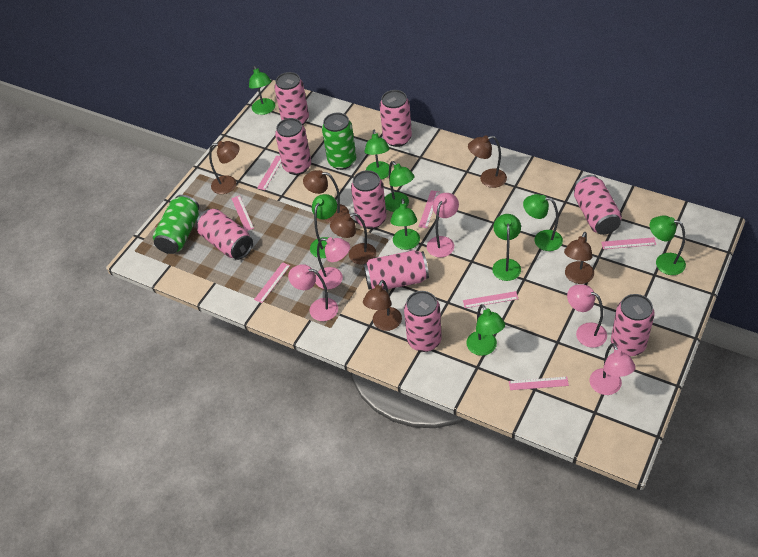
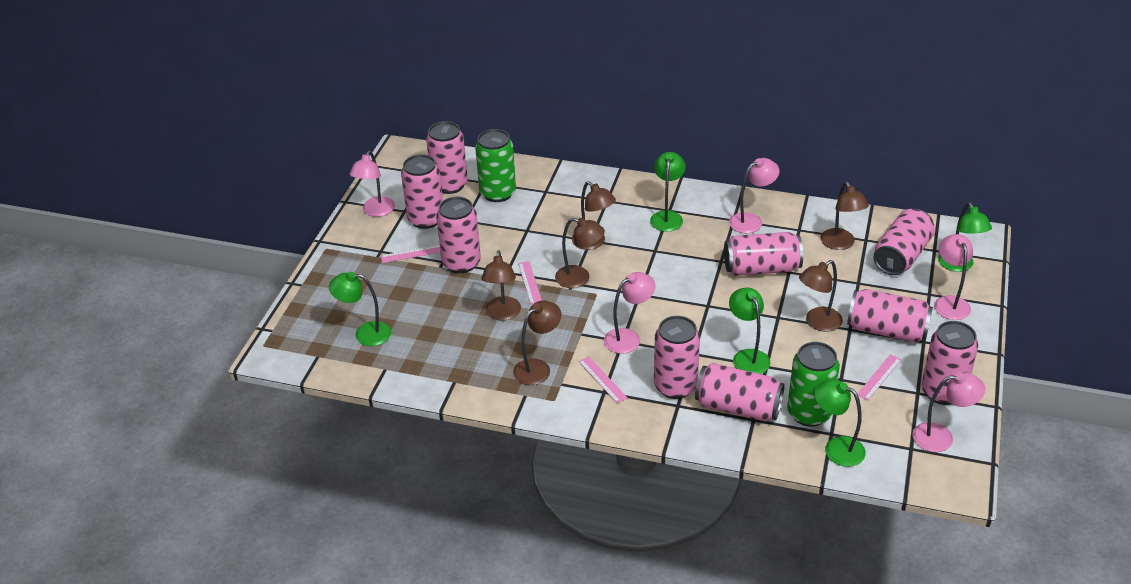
green lamp: [249,66,275,115] [310,194,337,258] [365,130,390,180] [385,161,414,212] [390,199,420,250] [466,304,505,356] [492,214,521,281] [523,194,563,251] [650,216,686,275] = 9 -> [329,272,391,346] [650,152,685,232] [729,287,770,374] [814,380,866,467] [938,202,992,272] = 5
pink ruler: [231,195,254,231] [254,262,290,303] [257,155,281,190] [418,190,439,228] [463,291,518,308] [509,377,569,390] [601,237,656,249] = 7 -> [381,245,441,263] [518,261,542,305] [578,356,628,403] [857,354,902,401] = 4

